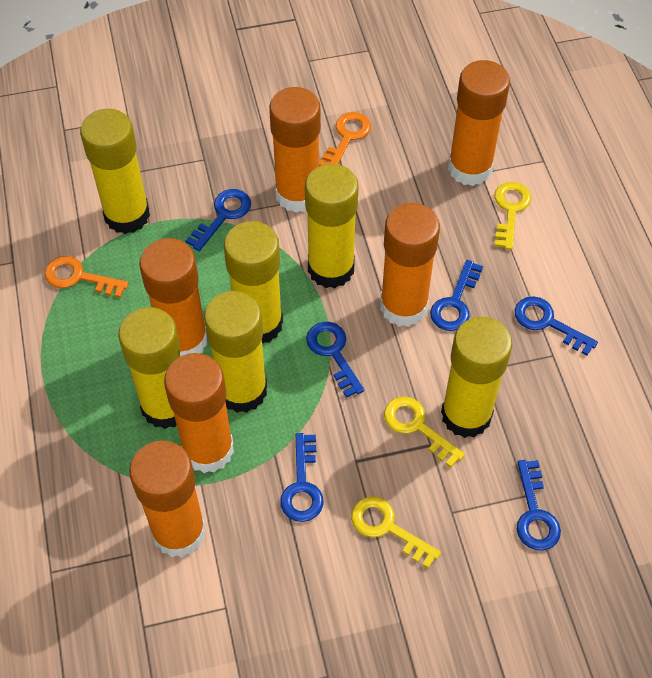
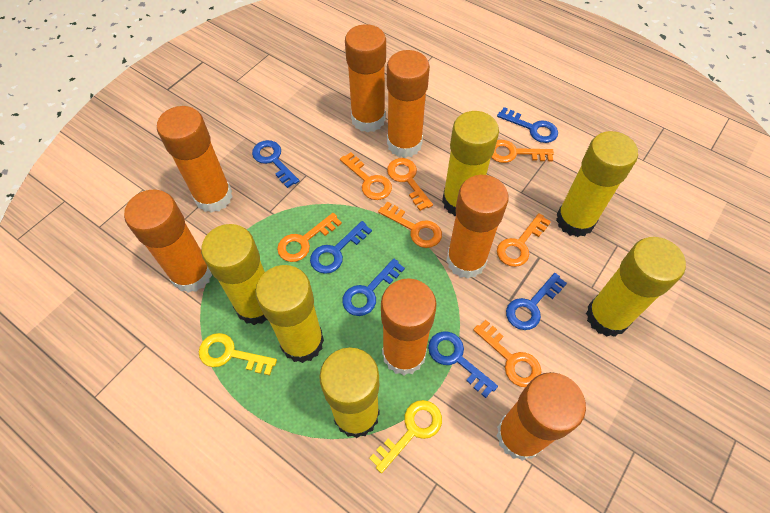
orange glue stick: [129,440,206,557] [139,238,207,356] [164,353,234,473] [269,87,321,213] [380,203,440,327] [448,60,510,186] = 6 -> [124,189,212,293] [157,106,233,213] [345,24,386,133] [381,278,437,376] [387,50,430,158] [446,175,509,279] [497,372,586,461] = 7
orange key: [44,256,129,298] [319,112,371,166] = 2 -> [277,213,342,262] [340,152,392,200] [378,202,442,248] [387,158,433,211] [473,320,541,387] [491,140,554,163] [497,213,551,267] = 7
yellow key: [351,496,441,568] [384,397,465,467] [494,182,531,250] = 3 -> [199,333,277,375] [369,400,442,473] = 2

